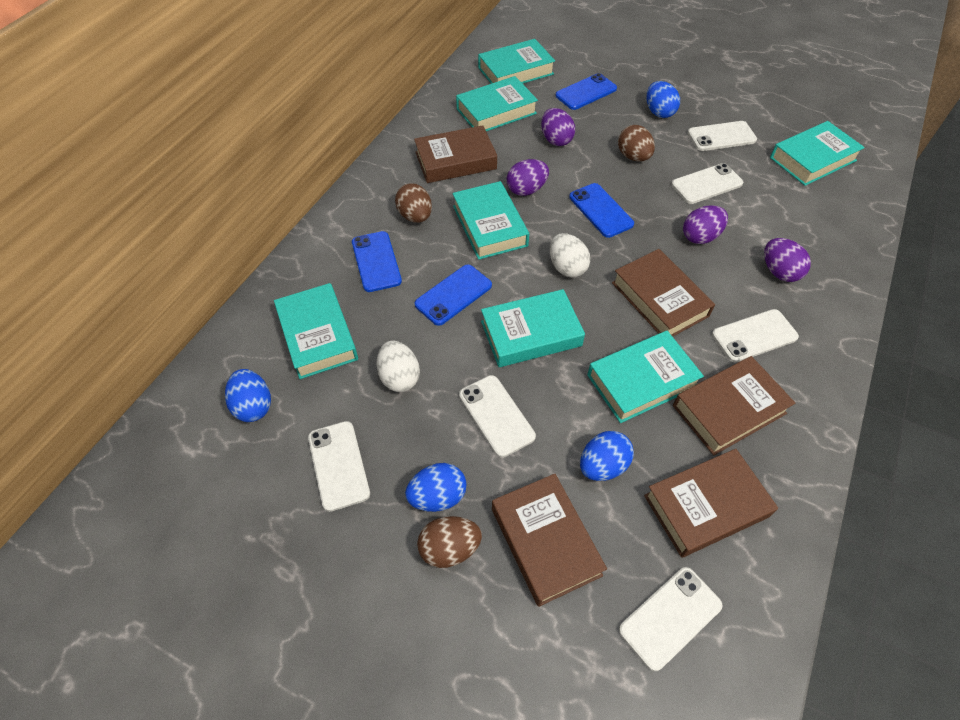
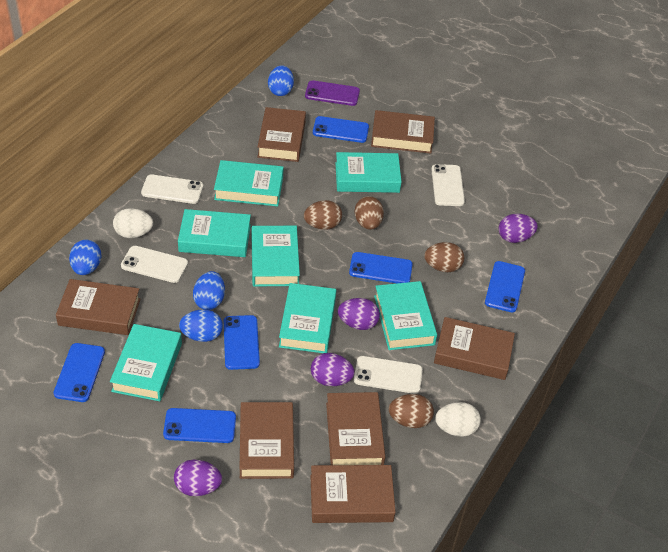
blue phone: [352,231,402,292] [414,264,492,326] [556,73,617,110] [569,183,634,238] = 4 -> [54,343,105,402] [163,408,236,443] [224,315,260,370] [313,116,369,143] [349,252,413,283] [485,261,525,313] = 6
brown book: [414,125,497,183] [492,474,607,607] [612,249,715,337] [644,449,778,558] [673,356,795,455] = 5 -> [56,279,141,335] [239,402,294,479] [257,107,306,162] [310,465,396,523] [326,392,385,465] [371,110,435,154] [434,317,515,380] = 7
brown egg: [395,183,432,223] [417,516,482,568] [618,125,655,162] = 3 -> [304,200,342,230] [355,196,384,230] [389,394,434,428] [424,242,464,272] = 4
purple phone: none = 0 -> [305,80,360,106] = 1
white phone: [308,421,370,512] [459,375,536,458] [619,567,722,671] [671,163,743,204] [688,121,757,151] [712,309,799,363] = 6 -> [121,246,188,283] [141,174,203,204] [354,356,423,394] [431,164,465,206] = 4

